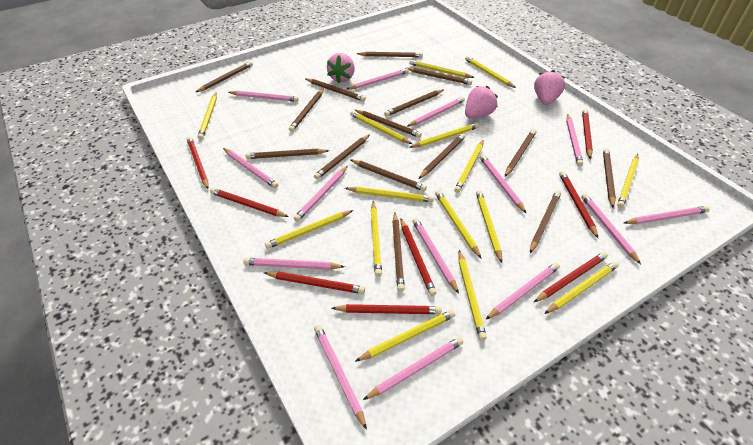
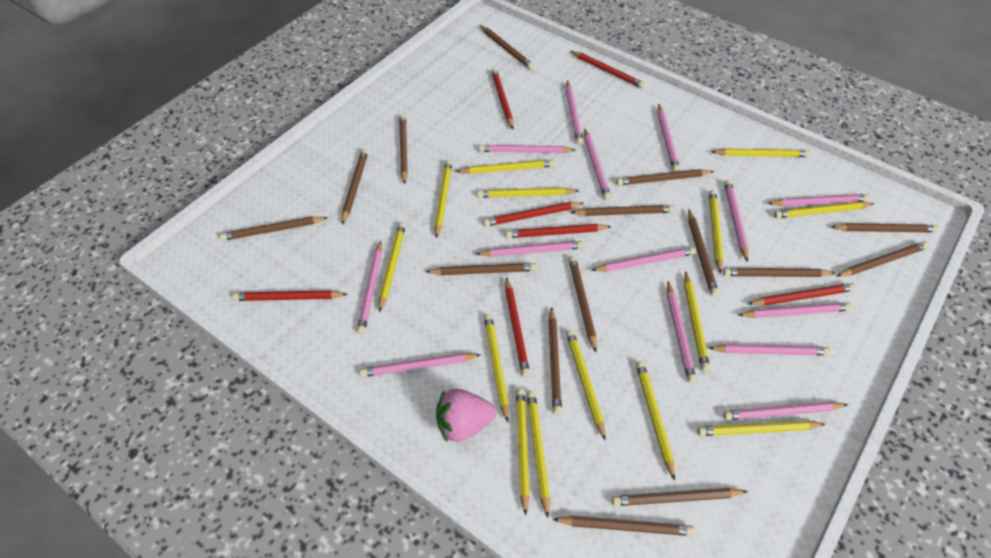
pink strawberry: [327,53,355,83] [465,86,498,118] [534,70,565,105] = 3 -> [436,389,497,442] = 1
red pencil: [187,137,209,189] [210,188,289,217] [264,271,365,294] [332,304,441,314] [401,219,437,296] [534,252,608,302] [559,171,598,238] [582,109,593,159] = 8 -> [232,290,348,301] [483,202,583,226] [491,68,513,129] [505,277,530,377] [506,224,612,238] [571,51,645,88] [748,283,856,306] = 7
yellow pencil: [197,93,217,140] [265,210,353,249] [345,187,434,202] [350,111,412,144] [355,310,455,362] [371,201,382,277] [409,60,475,78] [409,123,479,148] [435,190,481,258] [454,140,484,193] [458,250,487,341] [465,56,516,88] [476,190,502,263] [544,261,618,314] [617,154,639,208] = 15 -> [379,222,406,312] [434,160,452,238] [456,160,555,174] [477,188,579,198] [484,314,509,422] [516,388,530,516] [527,391,550,518] [566,330,606,441] [636,361,675,481] [684,271,710,371] [697,420,825,436] [709,190,723,274] [711,149,810,157] [774,202,874,218] = 14

